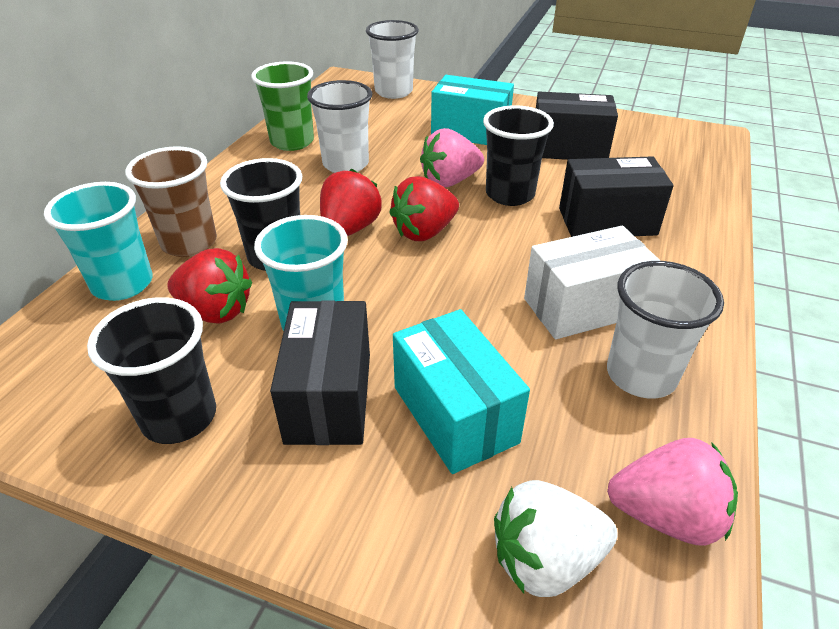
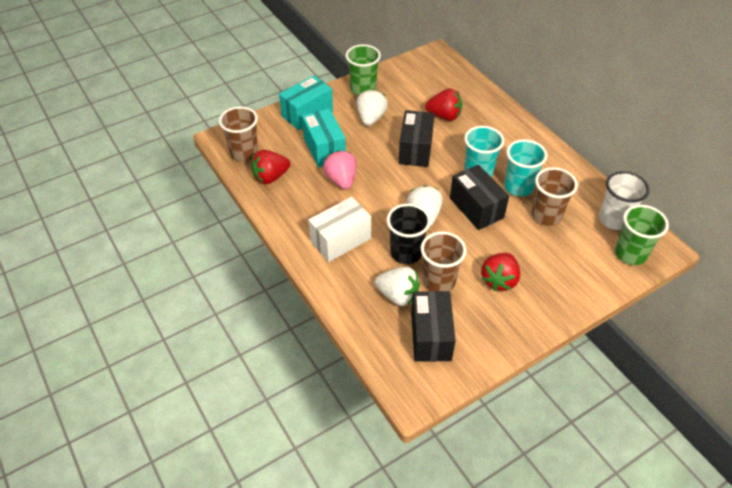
black cup: [87,297,216,444] [220,158,302,271] [483,105,554,206] = 3 -> [387,204,431,264] = 1
brown cup: [125,146,217,257] = 1 -> [219,106,258,162] [421,232,466,291] [531,167,578,226] = 3
green cup: [251,61,314,151] = 1 -> [345,44,381,96] [615,205,669,265] = 2
pink strawberry: [420,128,484,187] [607,438,738,545] = 2 -> [323,150,357,190] = 1
white cup: [307,80,372,173] [366,20,419,99] [607,261,724,398] = 3 -> [599,171,650,230] = 1
white strawberry: [494,480,618,597] = 1 -> [356,89,388,126] [375,266,420,306] [407,185,443,227] = 3

